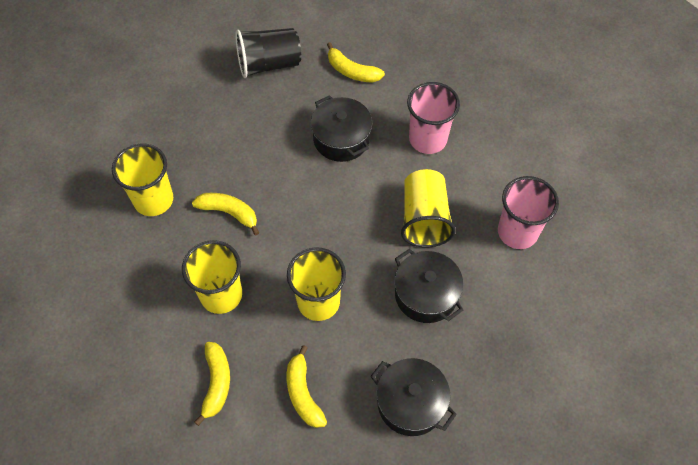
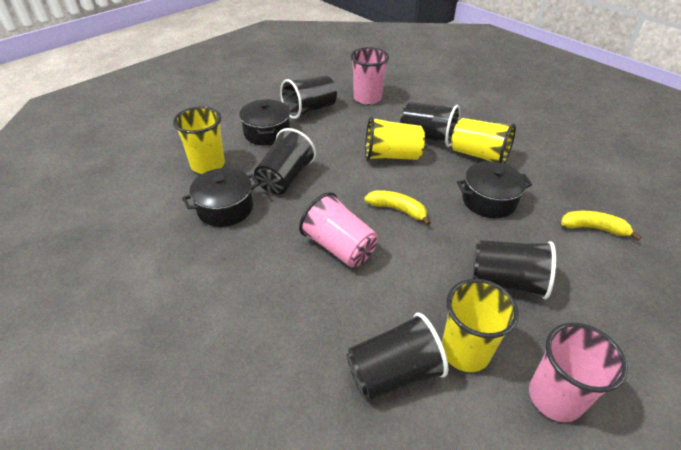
black cup: [235,28,301,78] = 1 -> [254,128,316,194] [280,76,337,119] [347,313,448,401] [400,102,460,147] [472,240,556,299] = 5
pink cup: [407,82,460,154] [498,176,559,249] = 2 -> [299,192,378,267] [350,47,389,105] [529,322,628,422] = 3
yellow banana: [192,193,259,235] [194,342,230,426] [287,345,327,428] [327,42,385,83] = 4 -> [364,190,431,226] [561,211,642,240] = 2

